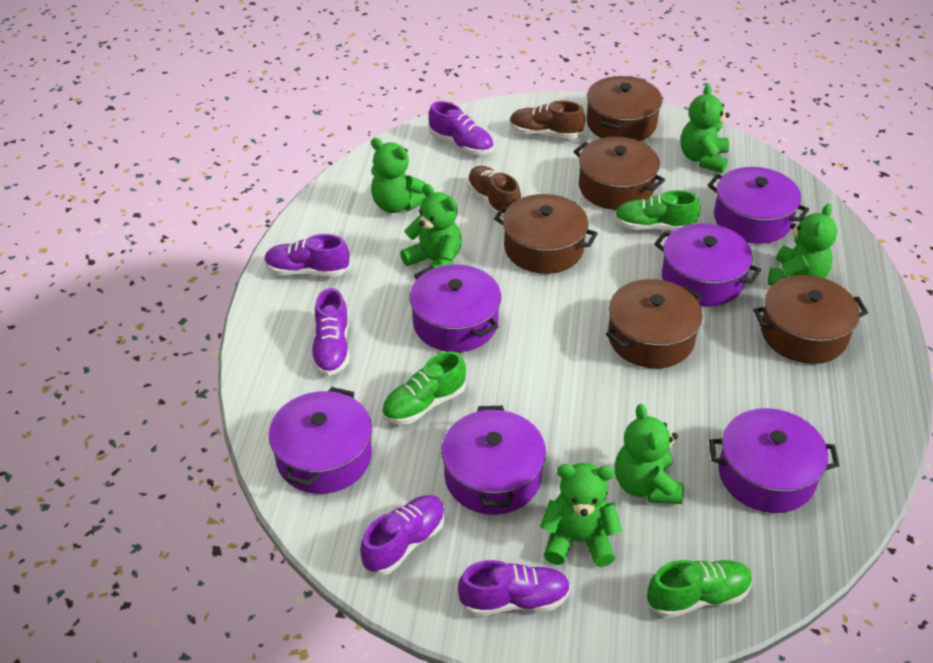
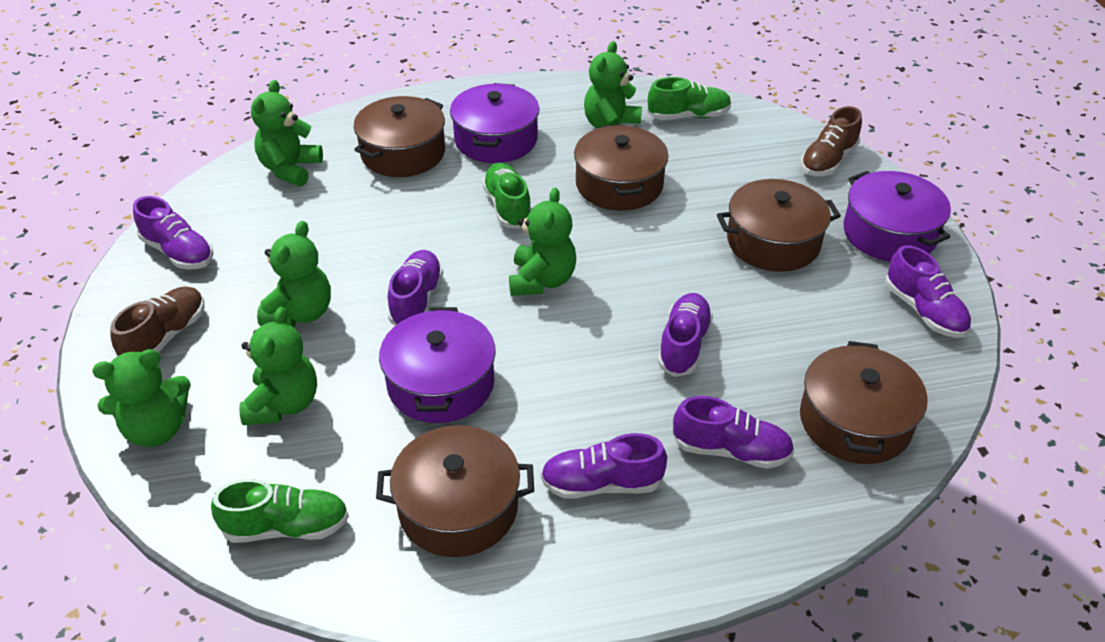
purple pot: [269,387,372,494] [409,265,501,352] [441,406,546,515] [654,223,761,306] [708,167,809,244] [709,408,840,513] = 6 -> [379,307,496,423] [450,83,540,163] [844,171,951,262] = 3
purple shoe: [264,234,350,276] [311,288,350,376] [360,495,445,575] [429,101,493,155] [458,560,571,616] = 5 -> [133,196,214,269] [388,250,443,326] [541,433,667,499] [658,293,713,377] [672,396,794,469] [885,245,971,338] = 6

